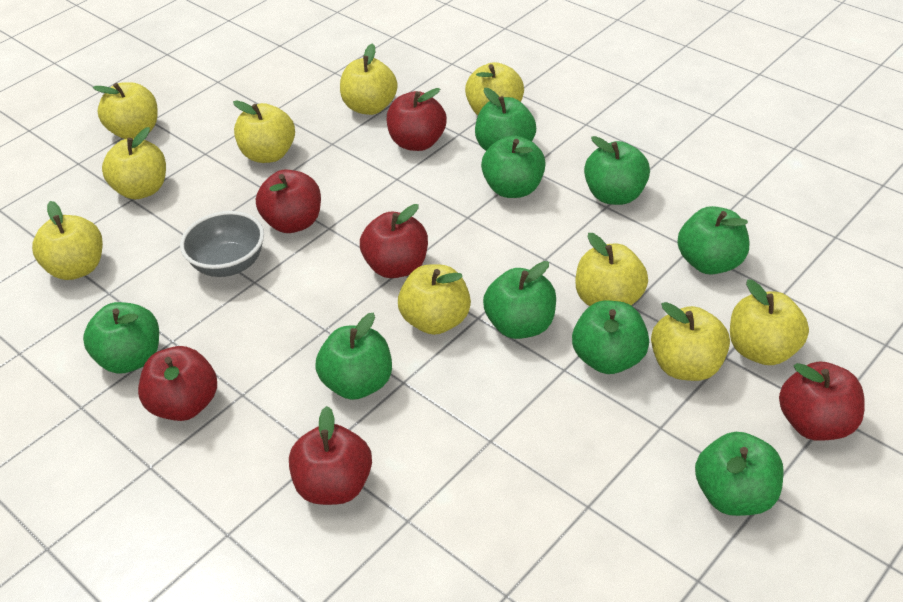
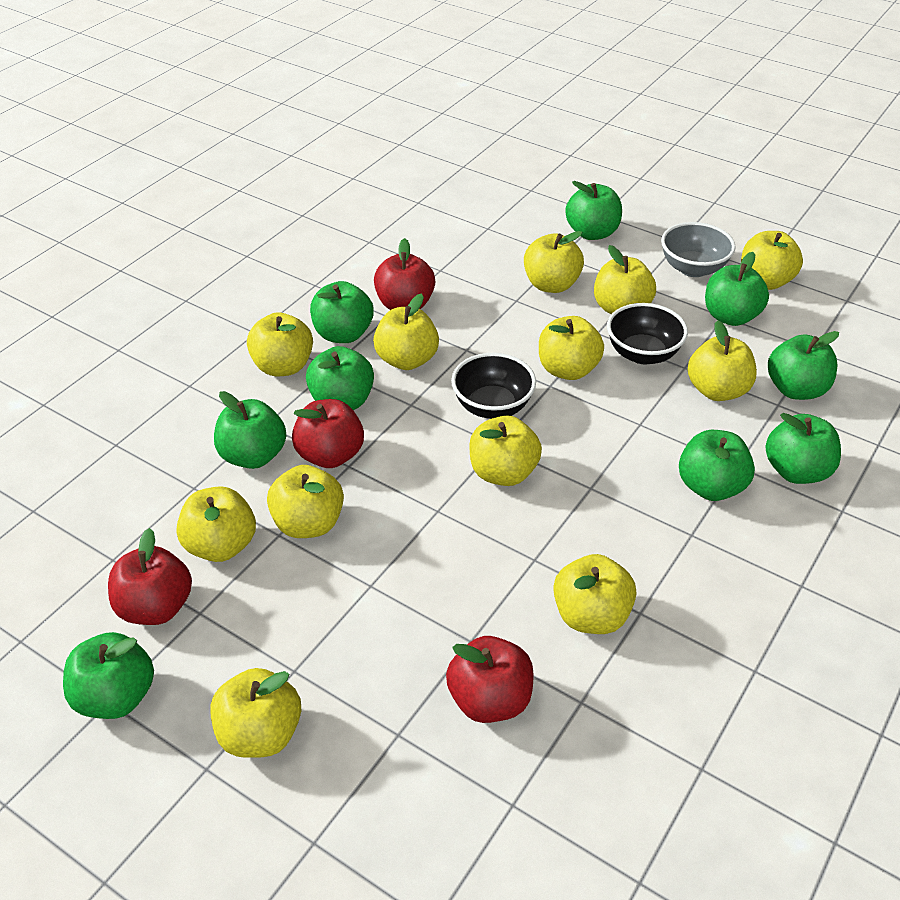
black bowl: none = 0 -> [451,353,536,419] [607,303,688,364] = 2
red apple: [138,346,217,421] [256,170,321,233] [289,406,372,505] [360,204,428,278] [386,88,447,151] [779,362,865,441] = 6 -> [108,528,192,625] [292,399,364,468] [374,238,435,310] [446,636,534,723] = 4
yellow apple: [32,201,103,280] [93,82,158,139] [102,127,166,199] [233,100,295,163] [340,44,398,115] [398,264,471,335] [465,62,524,115] [575,233,648,306] [651,302,730,381] [730,279,809,365] = 10 -> [176,486,256,562] [210,668,301,758] [247,312,313,376] [267,465,344,538] [373,294,439,370] [469,416,542,486] [524,231,584,293] [539,316,604,380] [553,554,636,634] [594,245,656,314] [688,320,757,401] [741,231,803,290] = 12

